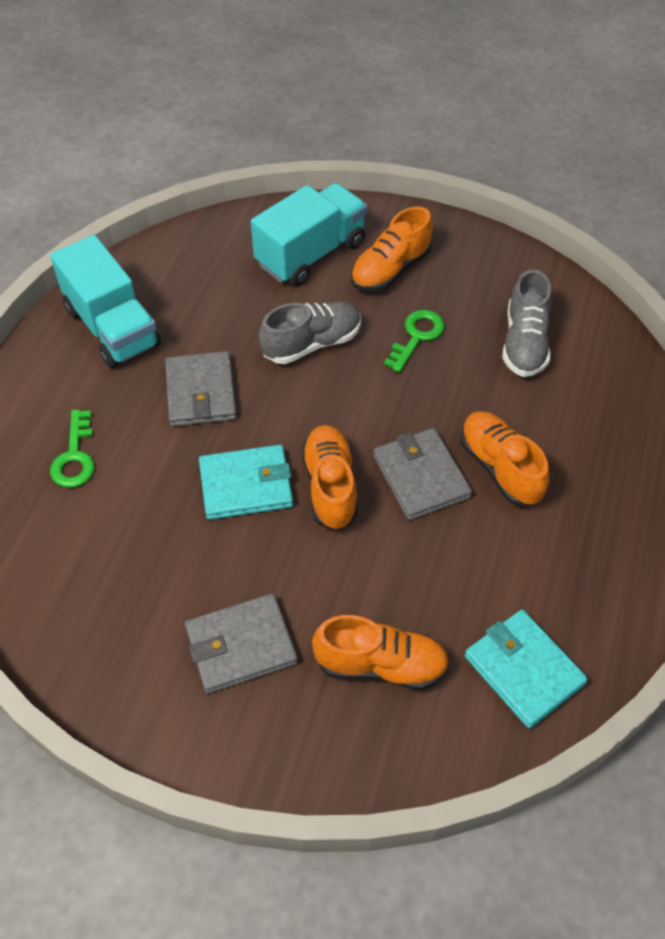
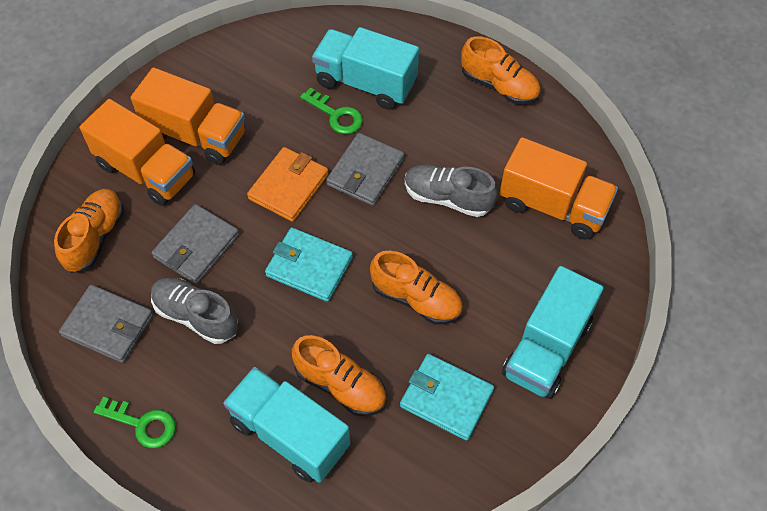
orange truck: none = 0 -> [80,99,195,206] [131,68,245,165] [500,137,618,240] = 3
orange wallet: none = 0 -> [247,147,329,222] = 1
turquoise truck: [50,235,161,368] [251,183,367,286] = 2 -> [223,367,350,483] [312,27,419,110] [502,266,603,399] = 3

